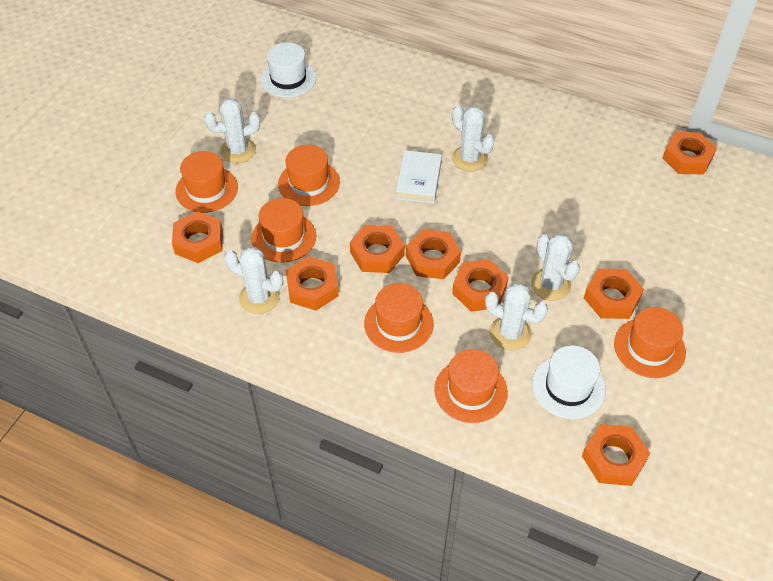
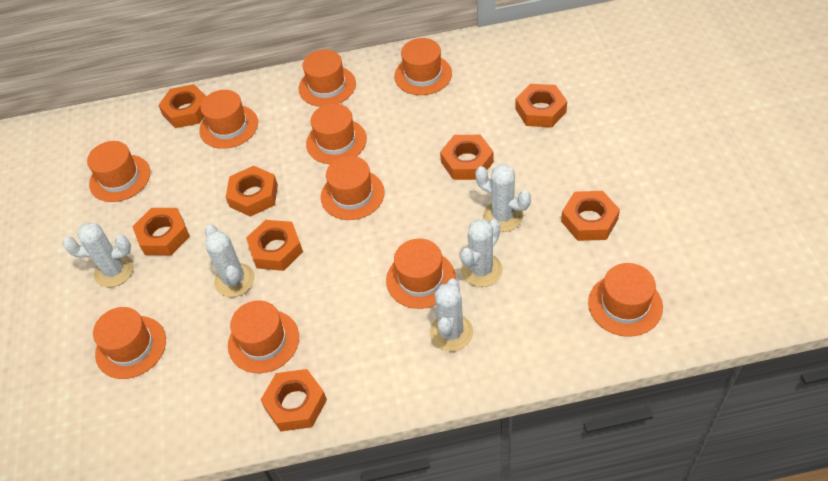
orange hat: [175,151,238,213] [251,198,316,263] [278,145,340,206] [364,283,434,353] [434,349,508,423] [614,307,686,378] = 6 -> [87,141,150,202] [93,307,166,379] [199,90,258,149] [228,300,299,373] [299,50,356,107] [306,104,367,164] [321,156,385,220] [386,238,456,309] [394,38,452,95] [588,263,663,337] = 10
white book: [396,150,442,204] = 1 -> none = 0
white hat: [260,42,316,98] [532,345,606,419] = 2 -> none = 0

